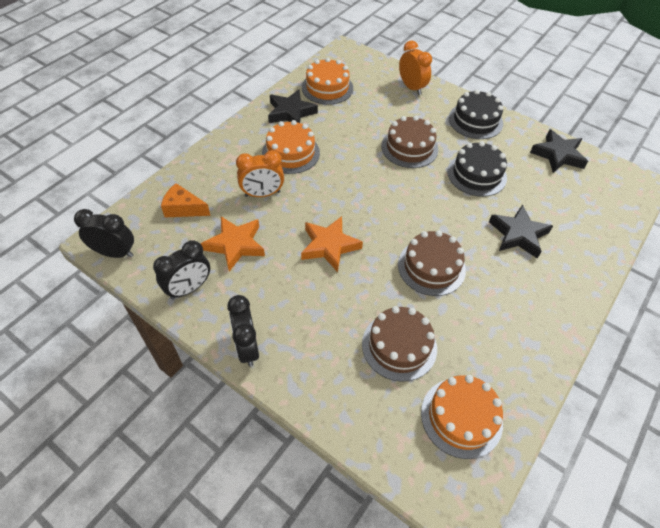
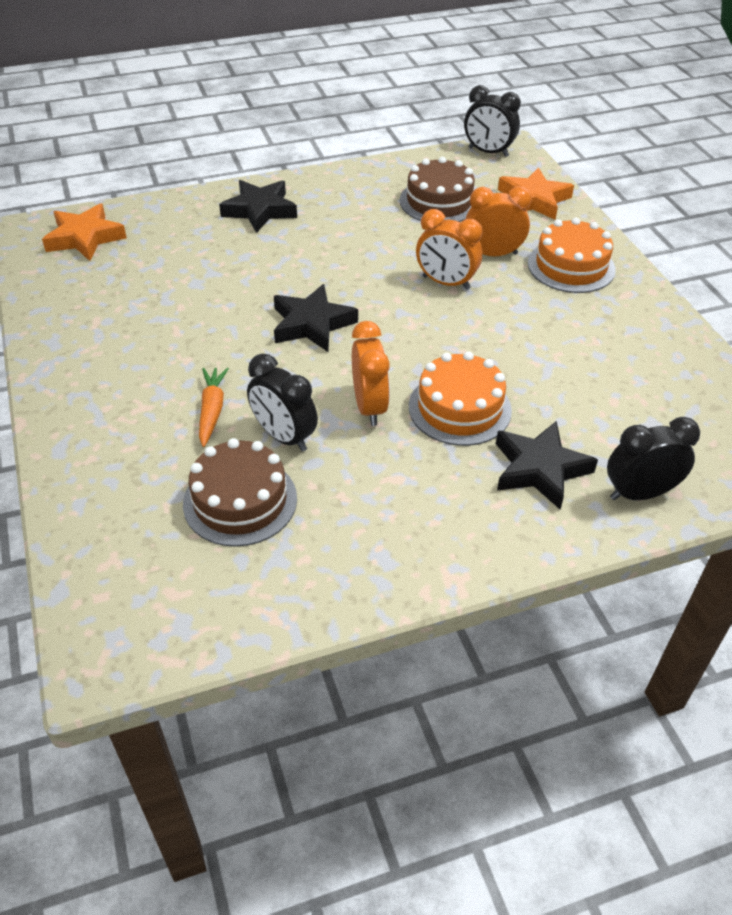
black cake: [447,141,507,197] [449,89,503,139] = 2 -> none = 0
brown cake: [362,306,437,382] [381,116,438,168] [398,230,466,296] = 3 -> [183,438,297,547] [400,157,475,222] = 2
orange cake: [262,120,320,174] [302,58,353,105] [421,375,503,459] = 3 -> [409,351,512,446] [528,218,616,293] = 2
orange carrot: none = 0 -> [199,368,229,447] = 1
orange cheese: [161,183,211,217] = 1 -> none = 0
orange clock: [236,150,284,197] [399,40,432,95] = 2 -> [352,321,390,426] [416,209,483,290] [466,186,532,256] = 3

